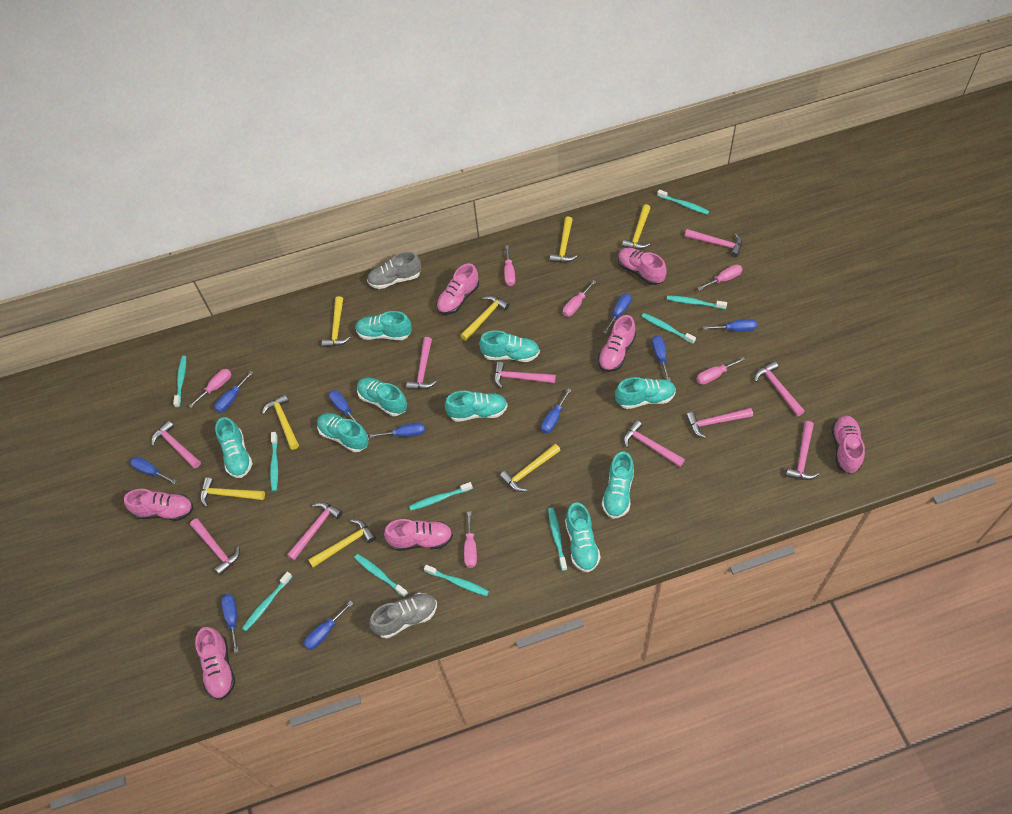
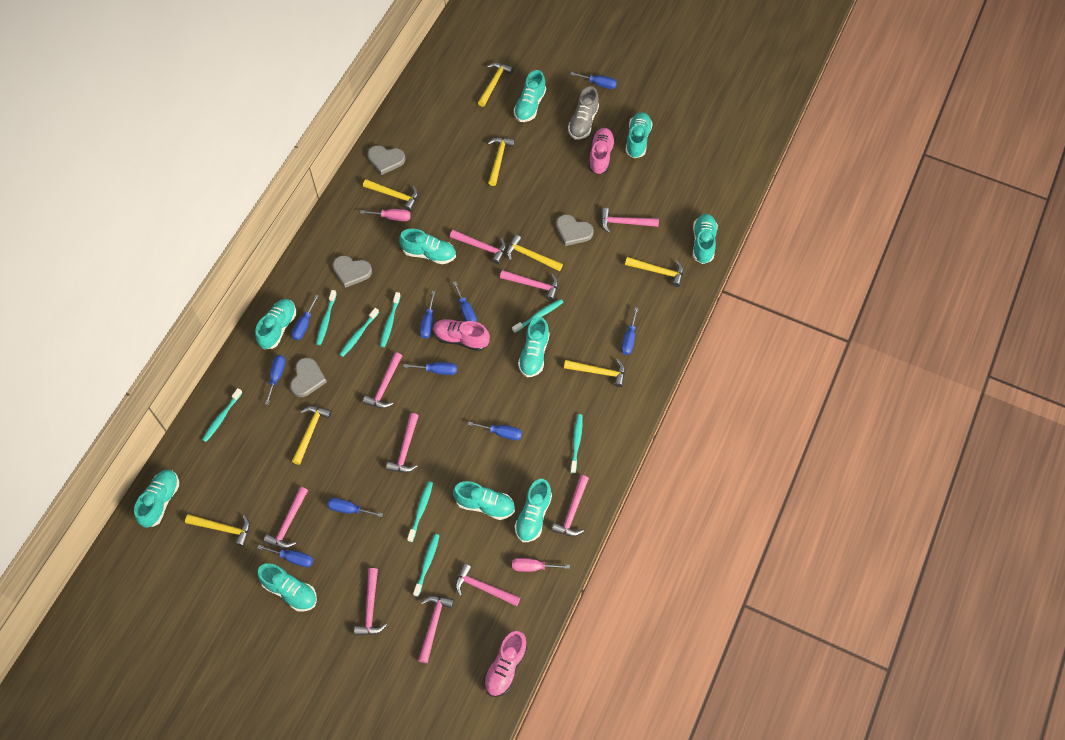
grey heart: none = 0 -> [290,358,327,397] [333,255,372,288] [368,145,405,175] [556,214,594,246] = 4
grey shoe: [367,252,421,289] [369,593,437,638] = 2 -> [568,86,599,139] = 1
pink screwdriver: [189,369,231,408] [464,511,477,568] [504,245,515,286] [563,280,596,317] [696,357,745,385] [697,264,743,290] = 6 -> [360,209,411,221] [512,558,570,572] = 2
pink shoe: [124,489,193,521] [195,627,235,700] [384,519,453,551] [436,263,479,315] [598,315,636,372] [618,247,666,285] [832,415,865,474] = 7 -> [433,319,490,351] [484,630,528,697] [589,128,615,175] = 3
turquoise shoe: [215,417,253,478] [317,413,369,452] [355,311,412,340] [357,378,407,416] [445,391,508,422] [479,330,540,362] [565,503,601,572] [602,452,634,519] [615,377,676,409] = 9 -> [134,470,179,528] [255,299,296,349] [257,563,317,612] [399,228,456,264] [453,481,515,520] [514,70,546,122] [515,479,552,542] [518,317,550,377] [625,112,653,158] [693,214,718,264] = 10
turquoise toothbrush: [173,356,186,408] [242,572,292,631] [270,432,278,491] [354,554,408,597] [409,482,473,511] [424,565,489,596] [548,508,567,571] [641,313,696,344] [657,189,709,215] [667,295,727,309] = 10 -> [202,388,243,442] [316,290,337,345] [339,308,379,357] [380,292,401,347] [407,481,433,542] [413,534,440,597] [512,299,563,333] [570,414,583,473] = 8

